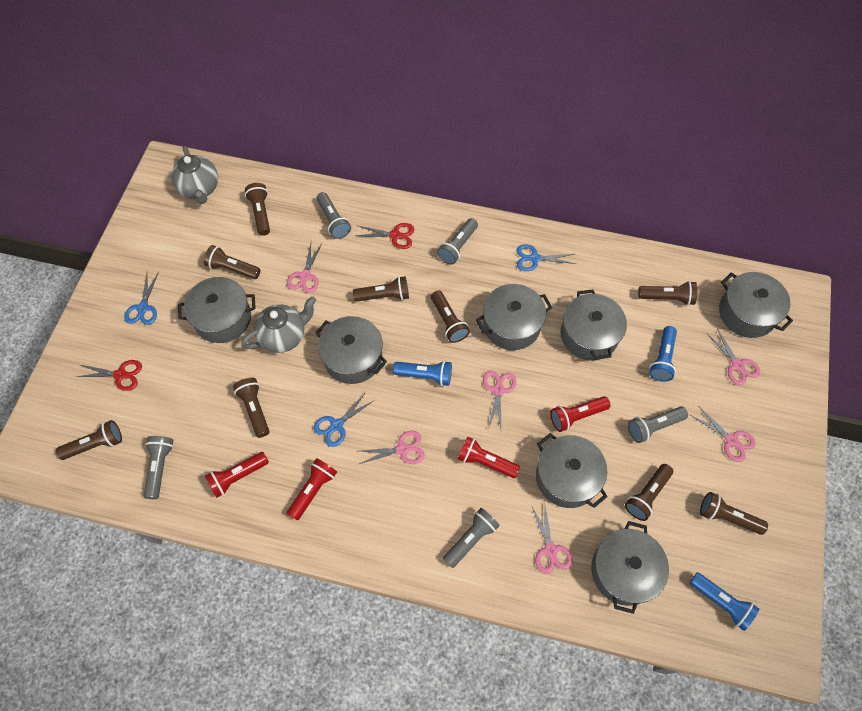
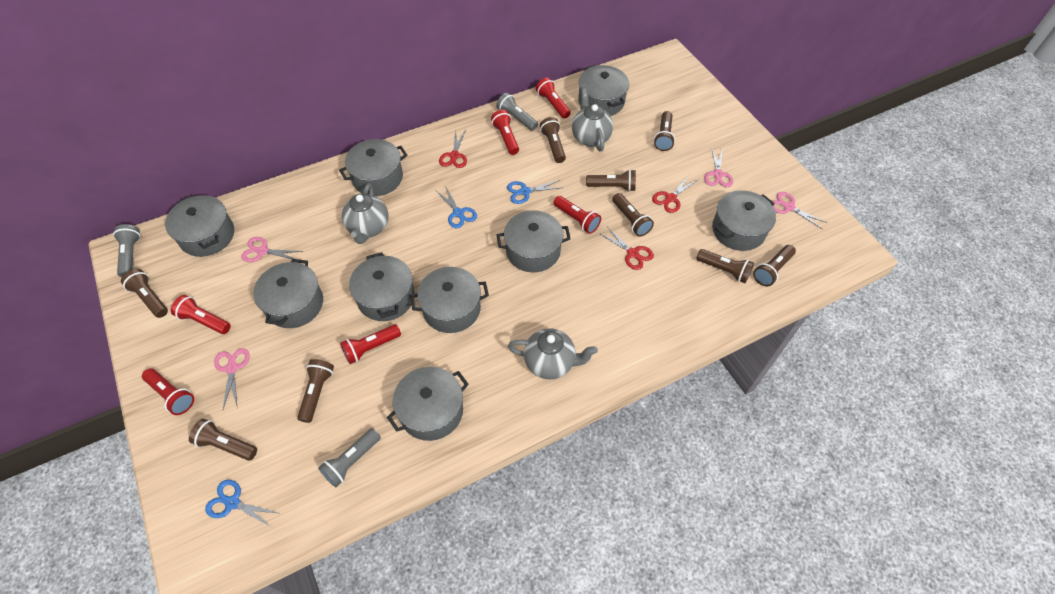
blue flashlight: [393,361,452,386] [649,326,677,382] [690,572,759,631] = 3 -> none = 0
grey flashlight: [144,436,174,499] [316,192,351,239] [437,218,478,265] [443,508,500,568] [628,406,688,443] = 5 -> [113,224,141,277] [318,428,381,487] [496,93,538,131] = 3
grey pot: [178,277,256,343] [315,316,387,384] [476,284,552,350] [536,433,608,508] [561,289,627,361] [591,521,669,614] [719,272,793,338] = 7 -> [165,195,234,257] [253,259,323,328] [339,139,407,196] [349,253,415,321] [387,367,469,441] [410,267,489,333] [497,210,571,272] [578,65,629,116] [712,190,776,251] = 9
grey teapot: [171,146,218,204] [241,296,316,353] = 2 -> [342,183,389,244] [508,328,598,379] [572,88,613,151] = 3
pink scissors: [287,242,323,293] [359,431,425,464] [483,370,517,429] [531,501,573,574] [690,406,756,462] [706,328,760,385] = 6 -> [214,348,250,409] [241,237,303,262] [704,147,733,187] [773,192,827,229] = 4
red flashlight: [205,452,269,498] [287,458,337,521] [458,436,520,478] [550,396,610,432] = 4 -> [142,369,194,415] [171,295,231,334] [340,324,401,364] [491,110,519,155] [536,78,571,119] [553,196,601,234] = 6
red scissors: [76,360,142,391] [356,223,414,249] = 2 -> [439,130,467,168] [599,226,654,270] [652,175,697,213] = 3

